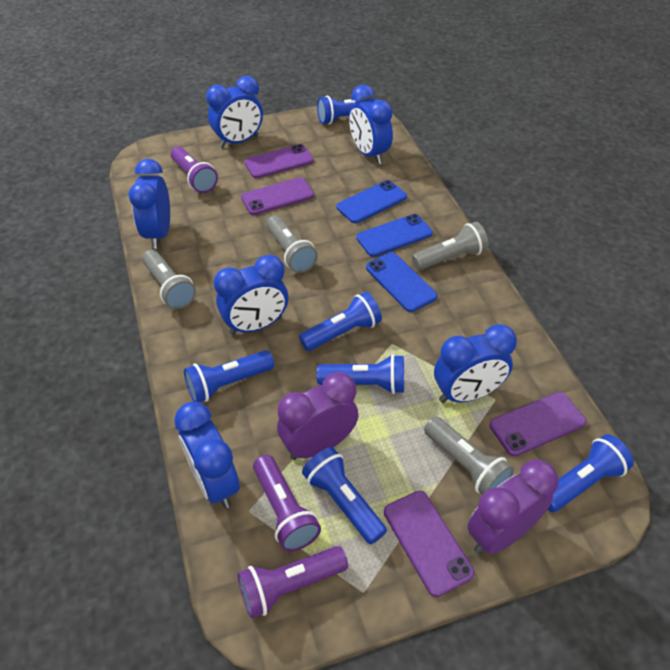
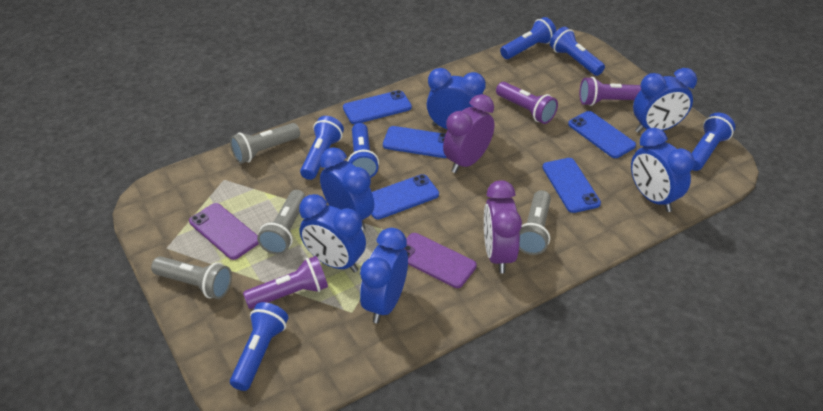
blue phone: [336,180,407,223] [356,214,433,257] [366,252,437,312] = 3 -> [343,90,412,124] [371,174,439,219] [383,126,447,158] [542,158,601,213] [568,111,636,158] = 5
purple phone: [241,177,314,215] [244,144,314,178] [384,491,474,597] [490,392,586,456] = 4 -> [189,203,259,260] [404,233,477,288] = 2

